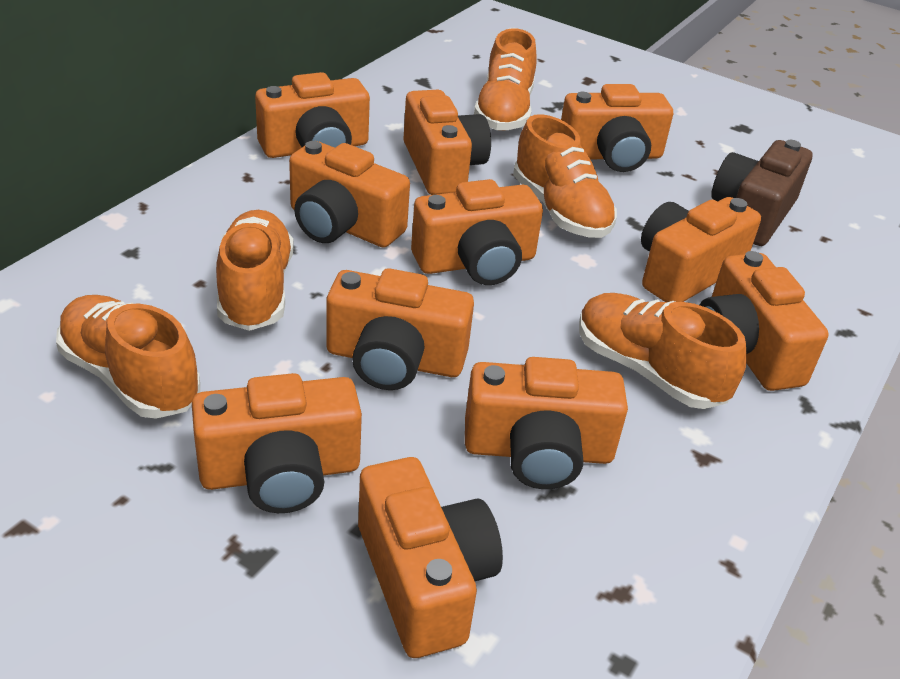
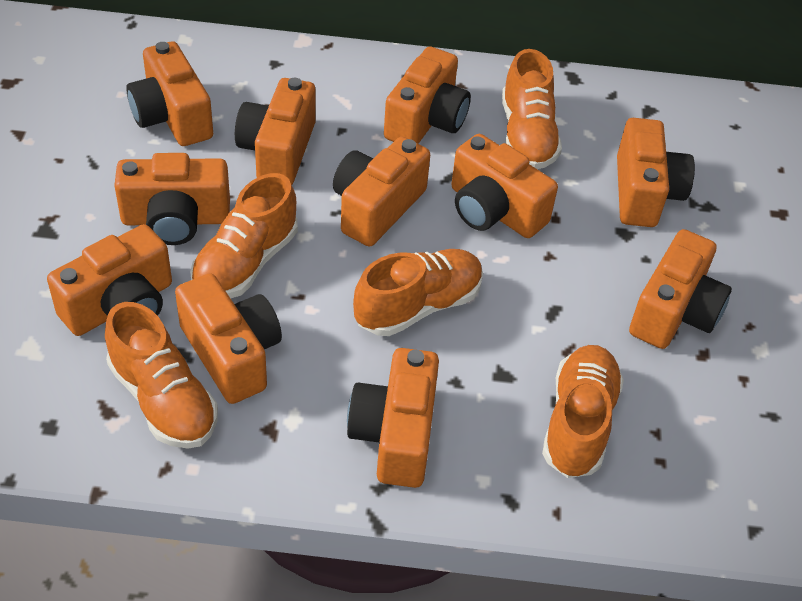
brown camera: [711,140,813,246] = 1 -> none = 0

